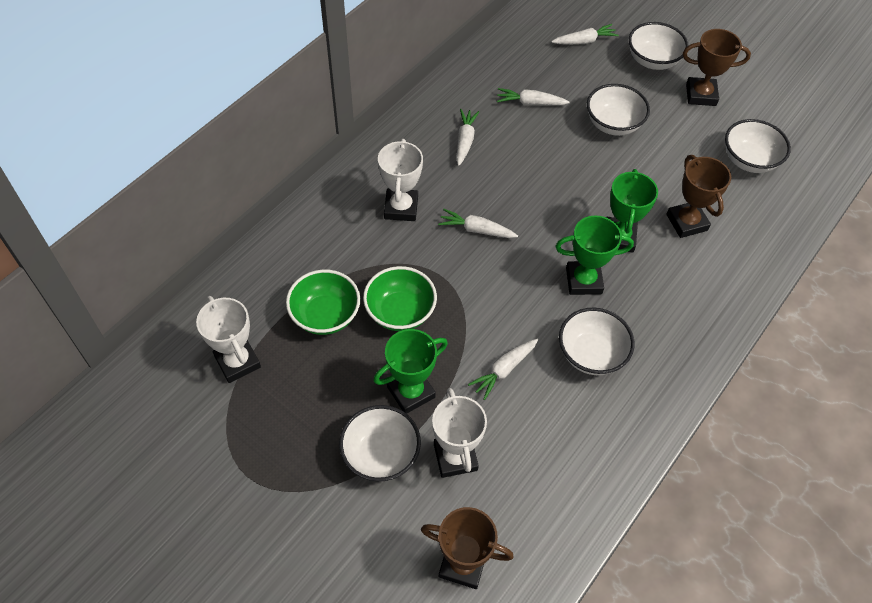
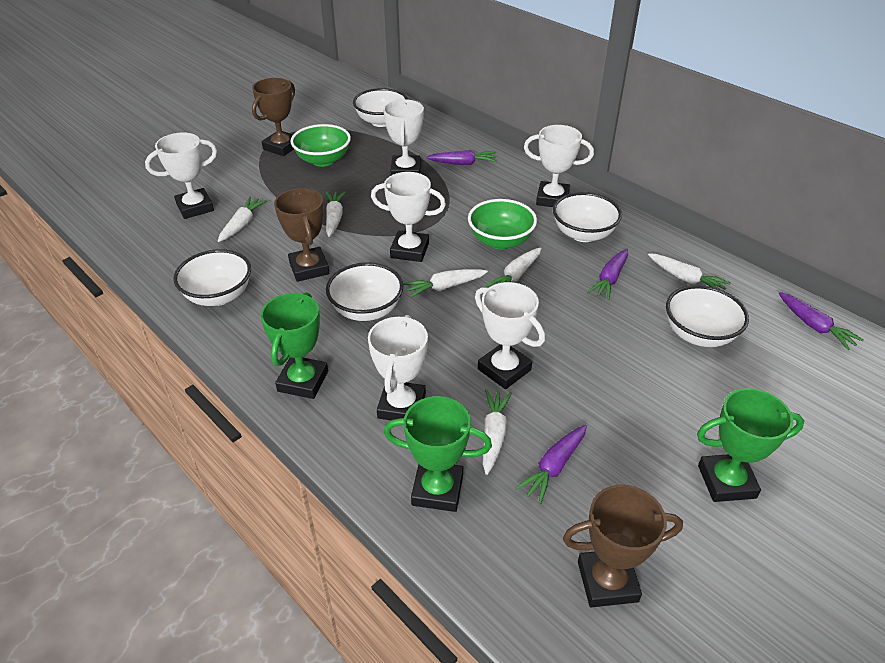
purple carrot: none = 0 -> [426,150,497,165] [515,425,587,504] [587,249,628,300] [779,292,864,350] = 4
white carrot: [438,209,518,238] [456,109,479,166] [468,339,538,400] [497,88,569,105] [551,24,619,45] = 5 -> [218,197,267,242] [326,192,346,237] [403,269,488,298] [483,389,512,475] [486,248,542,287] [648,253,731,290] = 6
white trophy: [196,296,261,383] [378,139,423,221] [432,388,487,478] = 3 -> [145,132,217,219] [368,315,428,420] [371,172,446,262] [383,99,424,175] [475,282,545,389] [524,125,594,207] = 6

